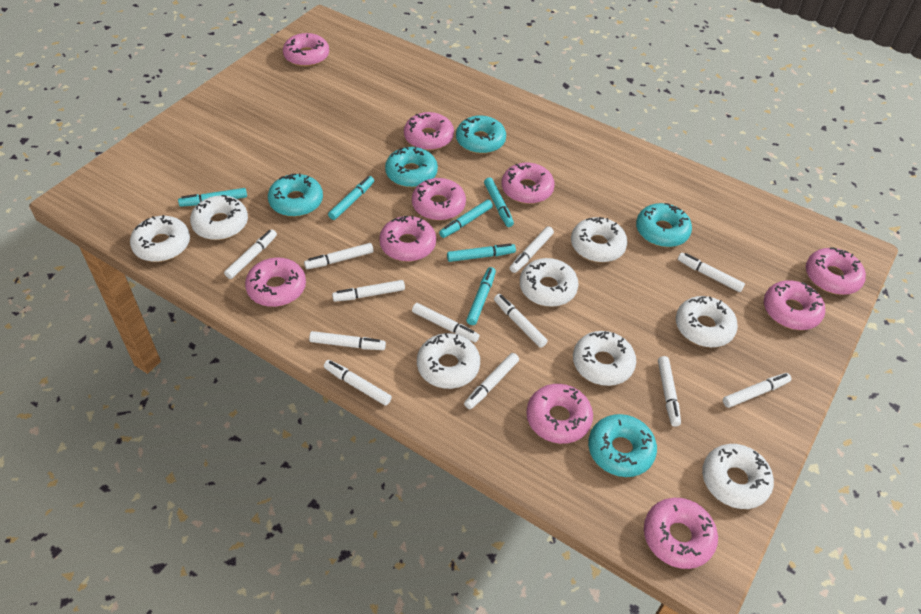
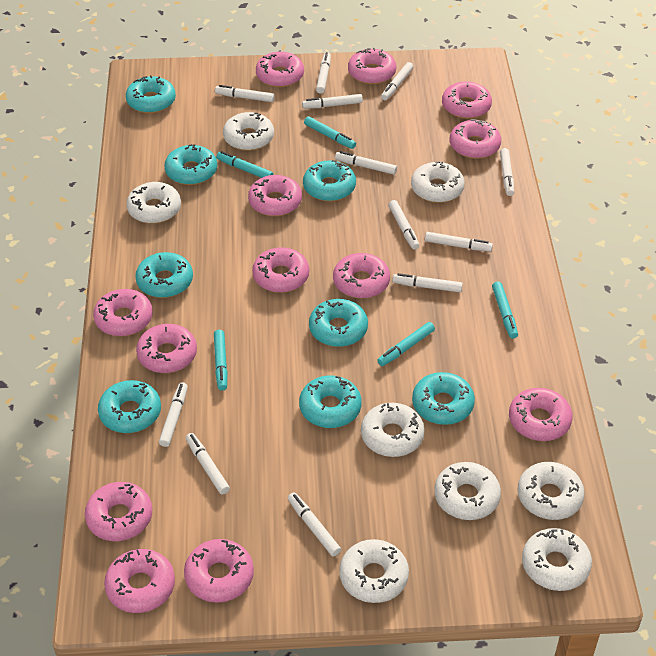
pink donut: [245,258,306,307] [283,33,329,67] [379,216,436,262] [404,112,454,150] [412,178,466,221] [501,163,555,204] [526,384,593,444] [644,498,718,569] [764,280,825,330] [806,248,866,295] = 10 -> [85,482,152,541] [93,289,153,336] [104,549,175,613] [136,324,197,373] [184,539,254,603] [248,175,302,216] [252,247,309,293] [256,52,304,87] [333,253,390,298] [348,48,396,84] [442,81,492,119] [450,119,501,159] [509,388,573,441] = 13
turquoise donut: [268,173,323,217] [385,146,438,187] [456,115,506,154] [588,414,657,477] [636,203,692,247] = 5 -> [98,380,161,433] [126,75,176,113] [135,252,193,298] [164,144,217,185] [299,376,362,428] [303,160,356,201] [309,299,368,347] [412,372,475,425] = 8
turquoise marker: [178,188,247,207] [328,176,374,220] [439,200,493,238] [447,243,516,262] [466,267,496,325] [484,178,514,227] = 6 -> [214,330,228,391] [216,151,273,178] [304,116,356,149] [377,322,435,366] [492,282,518,339] = 5

